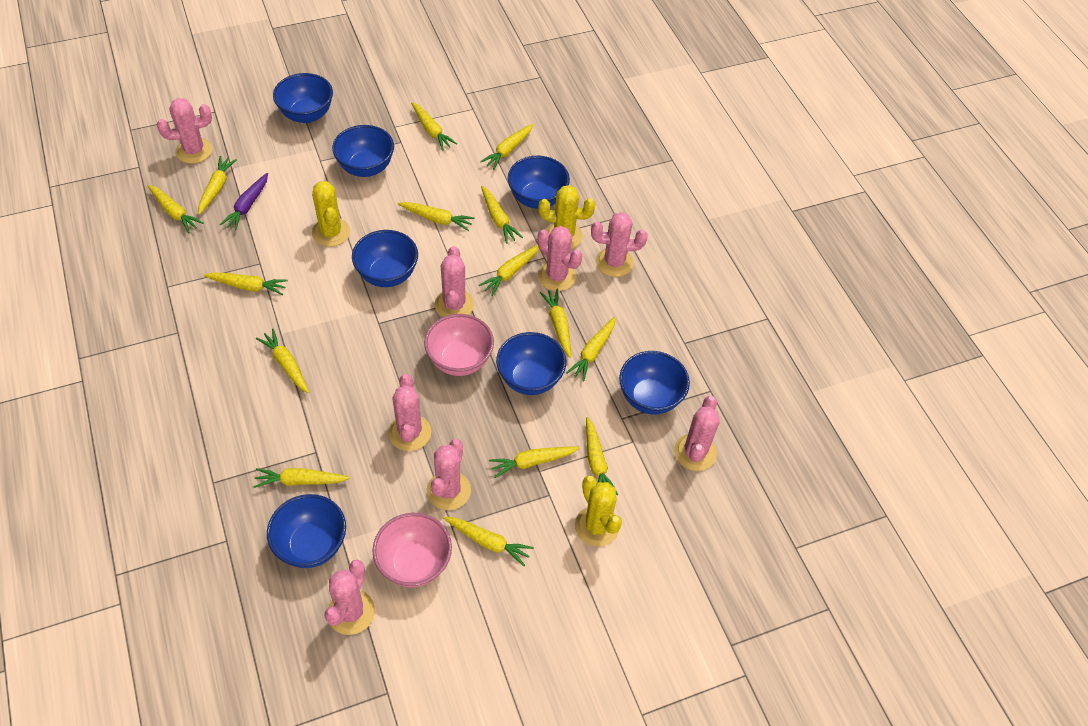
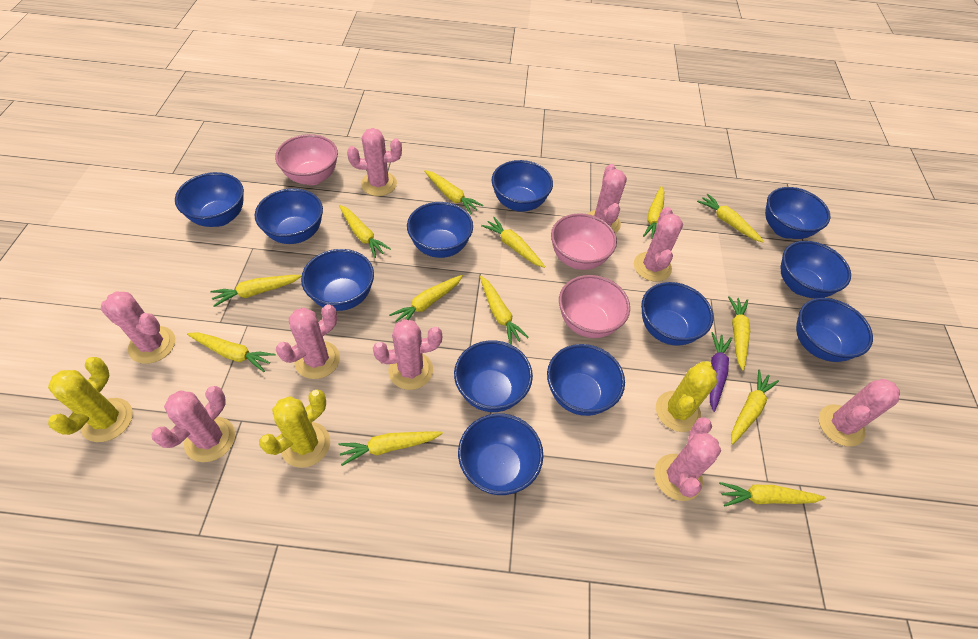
blue bowl: [267,494,346,568] [273,73,333,123] [332,125,394,177] [352,230,418,287] [496,332,566,395] [508,156,570,209] [619,351,690,414] = 7 -> [175,172,244,227] [255,188,323,244] [301,249,374,311] [407,202,473,258] [454,340,533,412] [458,413,543,495] [491,160,553,212] [547,344,625,416] [641,282,713,346] [765,187,830,239] [781,241,851,298] [796,298,873,362] = 12
pink bowl: [372,513,452,587] [424,314,494,376] = 2 -> [275,134,338,185] [551,213,617,270] [559,275,630,338] = 3
pink cactus: [157,98,212,164] [324,560,375,635] [388,374,431,451] [427,439,471,510] [434,246,474,317] [537,226,582,291] [591,212,648,277] [674,396,720,471] = 8 -> [100,291,175,364] [152,386,235,462] [276,304,340,379] [347,128,402,196] [373,319,442,390] [588,164,627,233] [634,207,683,281] [654,417,721,501] [819,379,900,446] = 9
yellow carrot: [147,185,204,233] [198,156,237,215] [204,272,288,295] [253,468,350,488] [256,329,310,394] [398,202,475,231] [411,102,457,151] [443,517,534,566] [478,245,539,296] [480,124,533,170] [481,186,523,244] [489,447,580,478] [539,288,571,358] [566,317,616,382] [586,417,618,495] = 15 -> [187,332,276,372] [210,275,302,307] [338,431,443,466] [339,205,391,258] [389,275,463,322] [424,170,483,214] [480,276,529,345] [481,217,545,268] [643,186,664,239] [697,194,764,243] [719,482,825,506] [728,296,750,371] [731,369,779,445] = 13

